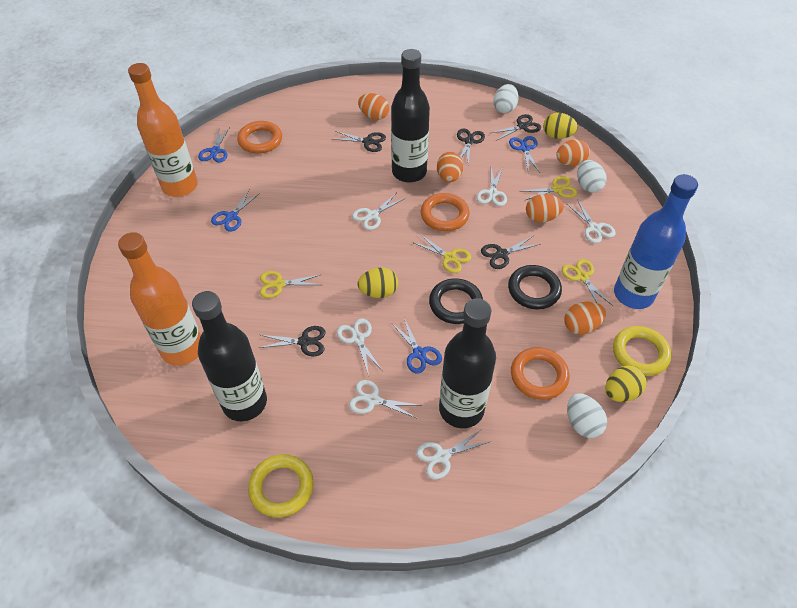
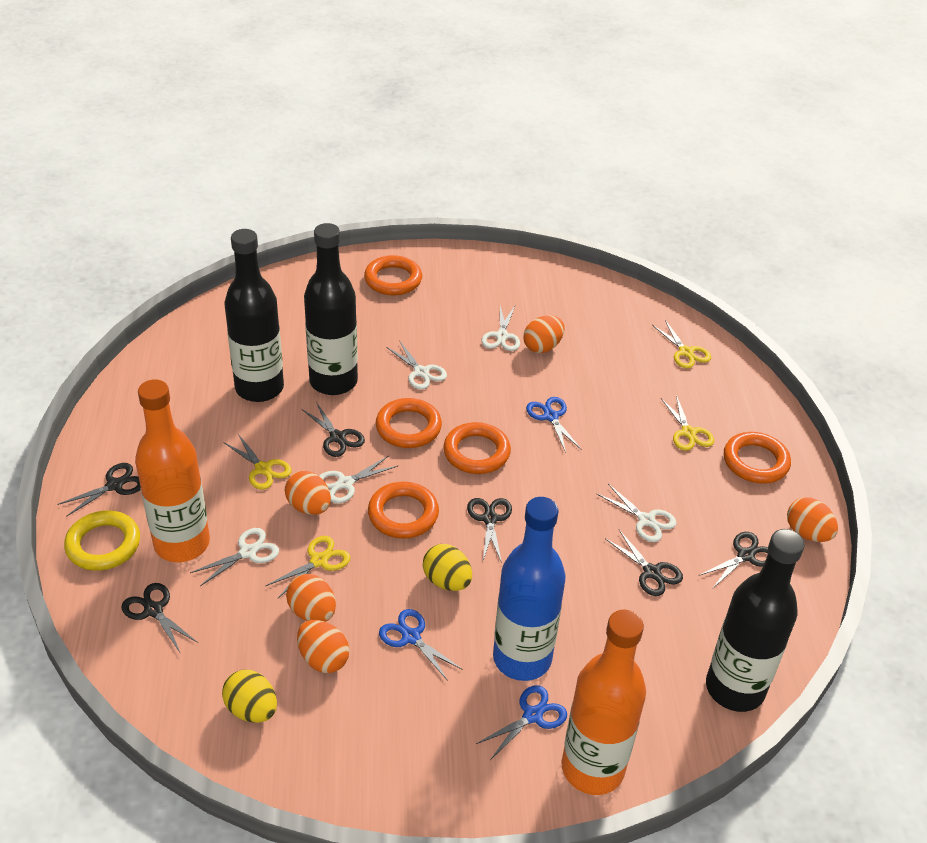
black ring: [429,278,483,324] [508,265,562,309] = 2 -> none = 0
black scissors: [259,326,326,356] [332,131,386,152] [457,129,485,166] [481,236,541,269] [491,114,541,141] = 5 -> [57,463,141,517] [121,583,198,654] [302,402,365,457] [467,498,512,563] [605,530,683,596] [699,532,769,589] = 6
blue scissors: [198,127,230,163] [211,190,260,232] [392,318,442,374] [509,136,540,172] = 4 -> [379,609,463,681] [476,685,567,760] [526,397,582,453] = 3
orange ring: [237,121,282,154] [421,193,470,231] [511,347,569,400] = 3 -> [364,255,422,295] [368,482,439,539] [376,398,442,448] [444,422,511,474] [724,432,791,484] = 5
white egg: [493,84,519,113] [567,394,607,438] [577,160,607,193] = 3 -> none = 0
white scissors: [337,319,382,375] [349,380,422,419] [352,193,406,230] [416,429,489,479] [477,168,507,206] [567,199,616,243] = 6 -> [190,528,279,586] [319,456,398,504] [386,340,447,390] [481,306,520,351] [597,484,677,542] = 5
yellow egg: [358,267,398,298] [543,113,578,139] [605,365,647,402] = 3 -> [222,670,277,723] [423,544,472,591] = 2
yellow ring: [248,454,313,518] [613,326,672,376] = 2 -> [64,510,140,571] = 1

